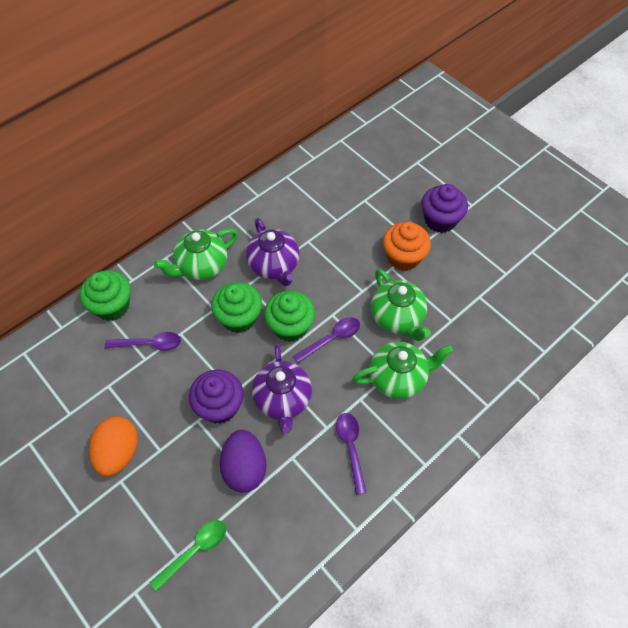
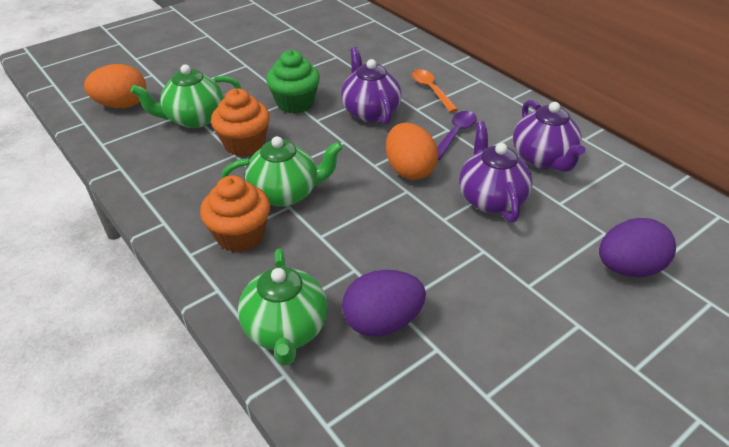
green cupcake: [80,270,131,321] [211,282,262,333] [264,290,315,342] = 3 -> [266,50,320,114] = 1
green spoon: [150,520,226,591] = 1 -> none = 0
orange cupcake: [383,222,431,271] = 1 -> [200,175,270,253] [211,89,270,156] = 2
orange egg: [89,416,138,477] = 1 -> [84,64,146,108] [386,123,438,180] = 2
orange spoon: none = 0 -> [411,69,458,112] = 1
purple cupcake: [189,370,244,424] [421,184,468,233] = 2 -> none = 0
purple egg: [220,430,267,492] = 1 -> [342,270,426,337] [599,218,676,277] = 2
purple spoon: [105,332,181,351] [293,317,360,363] [336,413,367,495] = 3 -> [437,111,477,160] = 1
purple teapot: [246,218,300,286] [252,344,312,434] = 2 -> [341,47,402,125] [459,121,533,222] [513,100,585,172] = 3

